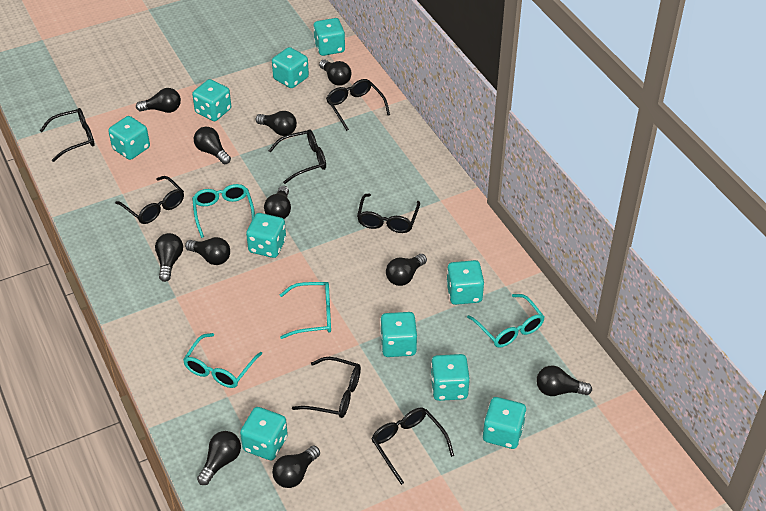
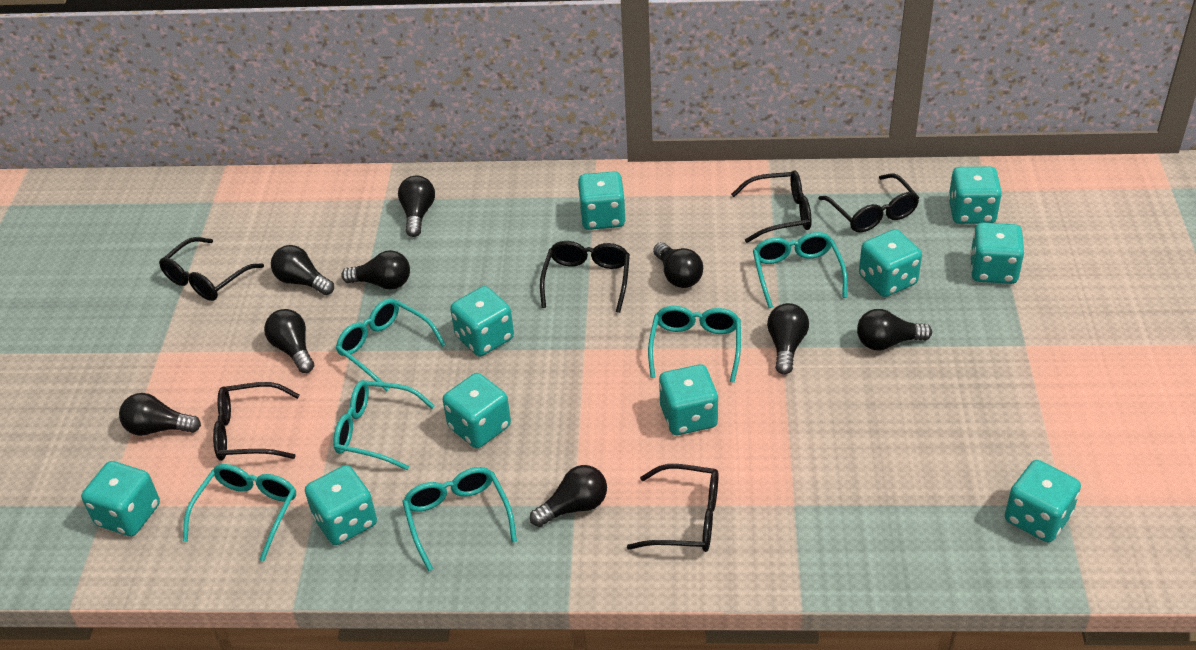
black glasses: [40,108,95,162] [115,176,184,224] [268,130,326,184] [292,357,361,418] [326,79,390,131] [357,194,420,233] [371,408,454,485] = 7 -> [159,237,264,301] [213,382,300,461] [540,241,630,313] [627,464,719,552] [731,170,811,243] [818,173,919,232] = 6
black light bulb: [136,88,181,113] [155,233,183,282] [185,237,230,265] [194,127,231,164] [197,431,241,485] [256,111,297,136] [264,186,291,219] [272,446,320,488] [319,59,351,86] [386,254,427,286] [536,365,592,396] = 11 -> [119,393,201,436] [264,309,314,373] [271,245,334,295] [341,250,410,290] [398,175,435,237] [530,465,607,527] [653,242,703,288] [767,303,809,375] [857,309,932,351] = 9
turquoise glasses: [183,333,262,388] [192,184,255,238] [280,282,331,339] [467,294,544,348] = 4 -> [183,464,296,562] [333,380,435,470] [336,298,446,391] [402,467,517,571] [648,306,741,383] [753,232,847,308] = 6

